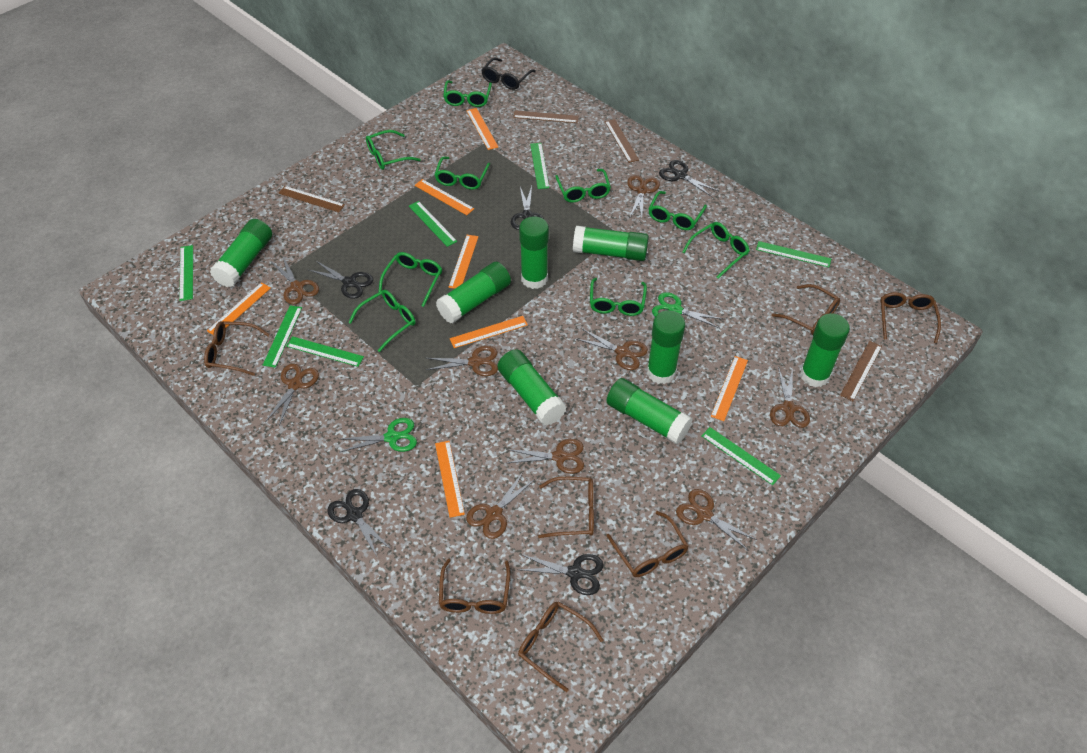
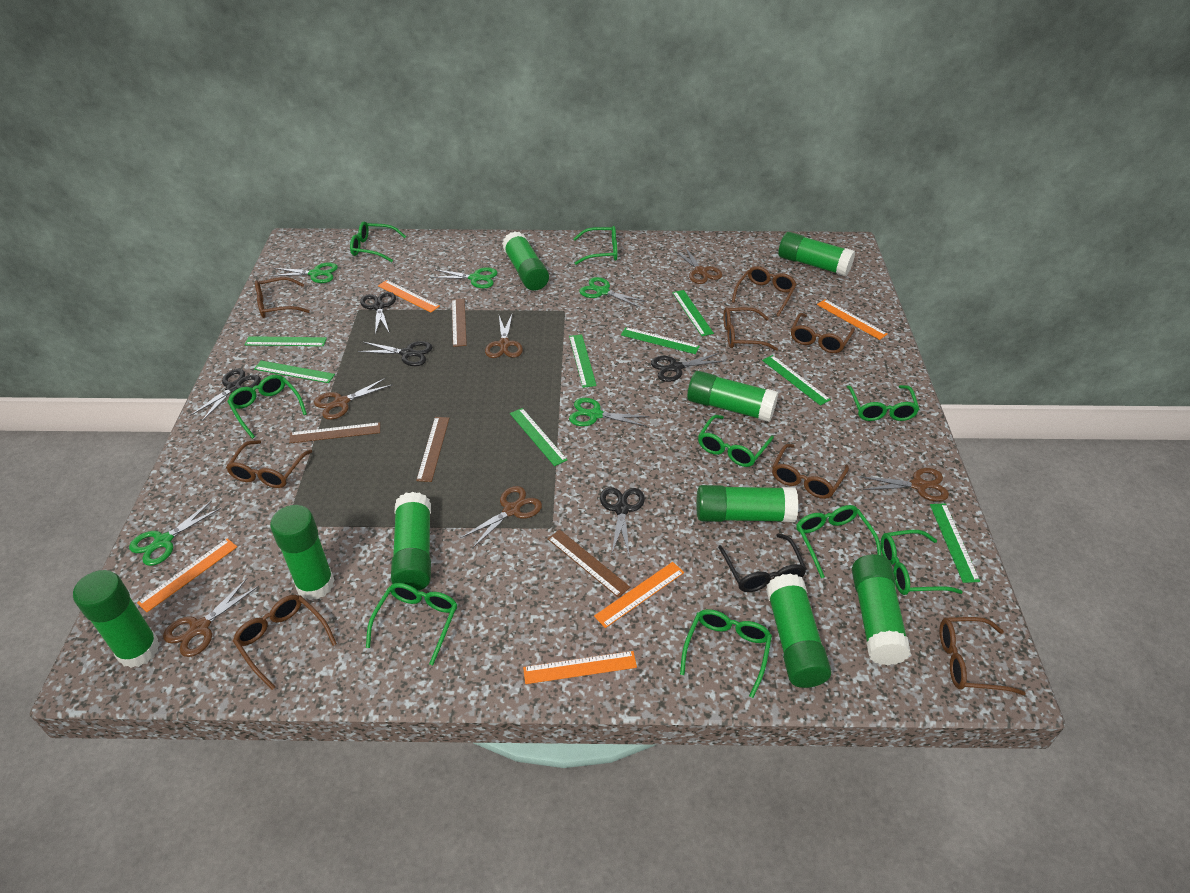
brown glasses: [204,321,270,376] [439,559,510,614] [518,601,603,692] [538,476,594,538] [607,511,689,577] [772,284,840,335] [880,292,941,343] = 7 -> [226,440,312,488] [233,595,337,690] [255,277,310,318] [723,307,778,351] [732,266,797,317] [772,444,849,499] [791,313,855,353] [940,617,1026,695] = 8
brown scissors: [265,363,319,426] [272,257,319,305] [426,346,498,376] [466,472,535,539] [506,439,584,474] [575,329,648,370] [627,175,660,219] [676,489,757,551] [770,367,810,428] = 9 -> [163,578,259,657] [314,378,393,420] [461,486,542,548] [485,314,523,358] [674,247,723,284] [859,468,949,502] = 6
green glue stick: [210,219,272,287] [436,262,511,324] [497,349,567,426] [519,216,549,289] [573,226,649,261] [606,378,693,444] [647,310,685,384] [800,313,850,387] = 8 -> [73,570,160,668] [270,505,335,600] [391,492,431,591] [502,231,549,291] [687,371,778,422] [696,485,798,522] [766,573,832,688] [778,232,855,276] [852,554,911,665] = 9
green ruler: [179,245,193,301] [263,305,302,368] [286,336,364,367] [409,201,457,247] [530,143,549,189] [701,427,781,485] [756,241,831,267] = 7 -> [244,336,327,346] [254,360,335,383] [510,408,567,466] [569,334,597,388] [621,327,700,354] [672,290,714,336] [762,355,831,406] [930,503,980,583] = 8
green scissors: [340,418,417,452] [652,292,723,328] = 2 -> [129,500,221,566] [271,262,338,283] [430,267,498,288] [569,398,650,427] [579,277,646,308] = 5
orange ruler: [207,282,271,335] [415,179,474,215] [435,441,465,518] [448,235,479,289] [450,316,528,348] [466,108,498,150] [711,356,748,421] = 7 -> [137,538,237,612] [378,280,440,312] [523,651,637,684] [594,562,684,628] [817,299,888,340] = 5

